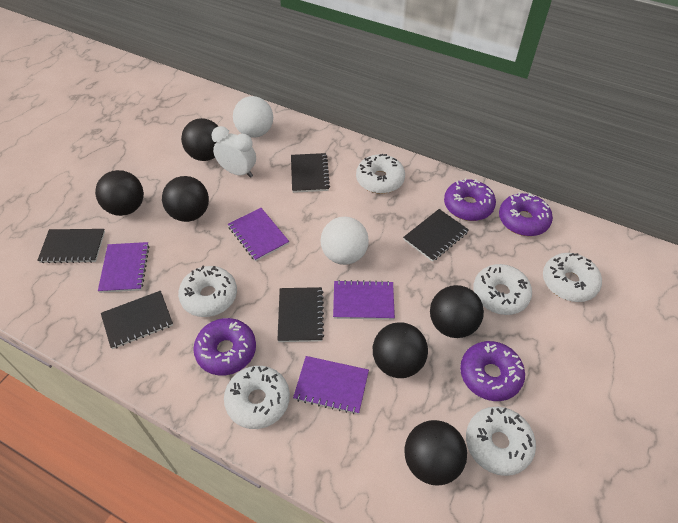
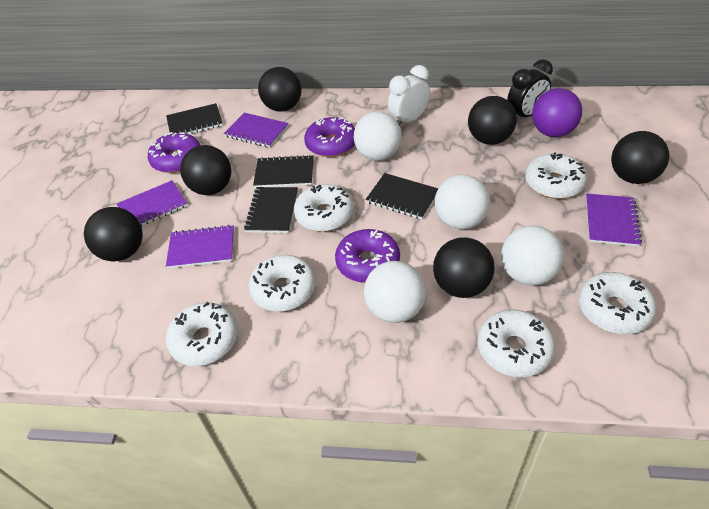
black clock: none = 0 -> [507,59,553,118] = 1
black notebook: [37,229,105,263] [101,291,173,349] [277,287,324,342] [291,153,330,193] [403,209,469,262] = 5 -> [166,103,223,134] [244,187,298,233] [253,155,314,188] [366,173,438,219] = 4
purple ball: none = 0 -> [532,88,582,137] = 1
purple donut: [193,318,256,376] [444,178,496,221] [460,341,525,401] [499,192,553,236] = 4 -> [148,132,201,173] [304,117,355,157] [335,229,400,283] = 3
white ball: [233,96,273,138] [320,217,369,265] = 2 -> [354,112,402,161] [364,261,426,323] [435,174,490,229] [501,226,564,286] = 4

